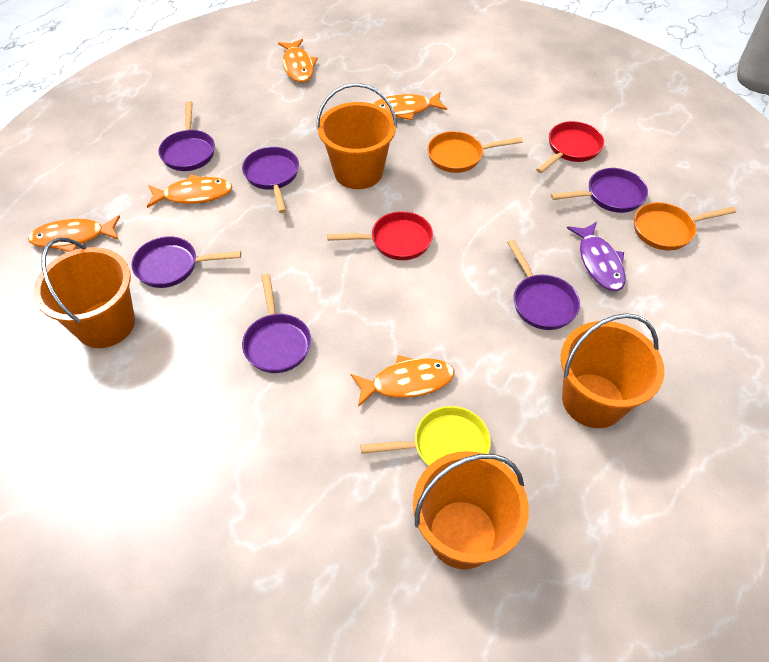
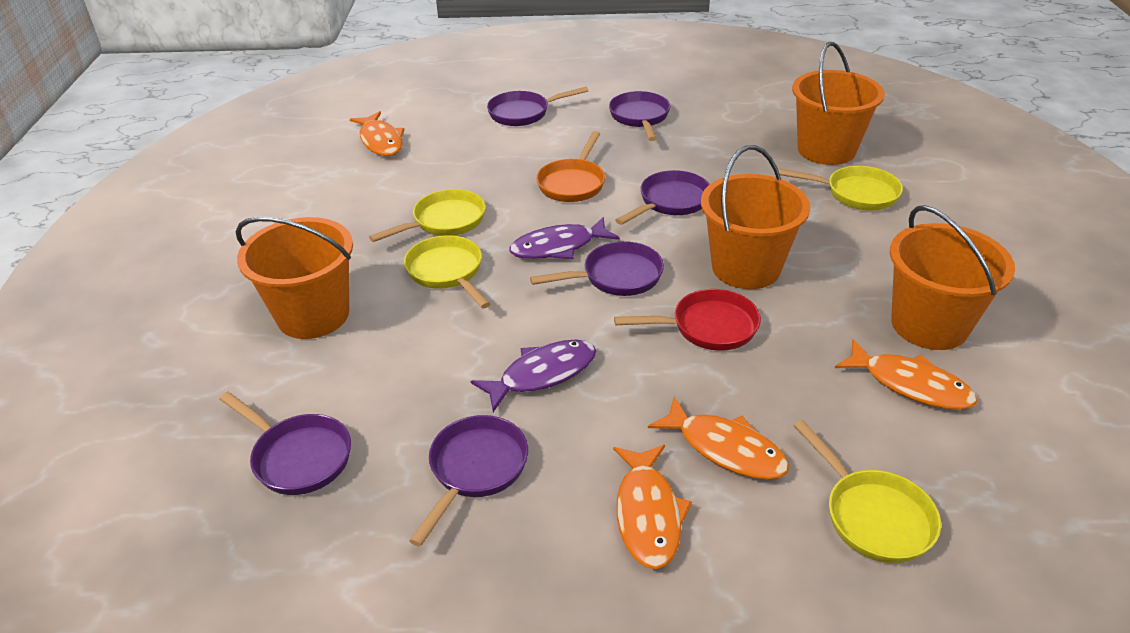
orange fish: [28,215,120,252] [147,174,233,208] [278,39,318,82] [351,355,454,407] [373,92,447,120] = 5 -> [350,111,405,156] [613,445,692,569] [648,396,789,480] [835,339,977,410] = 4
orange pan: [427,131,523,173] [634,202,736,251] = 2 -> [536,131,605,202] = 1
purple fish: [567,222,626,291] = 1 -> [471,340,596,412] [509,217,619,259] = 2
red pan: [327,211,433,260] [536,121,604,173] = 2 -> [614,289,761,351] = 1
yellow pan: [360,406,491,466] = 1 -> [369,189,485,242] [404,235,491,308] [778,166,903,211] [793,420,941,563] = 4

